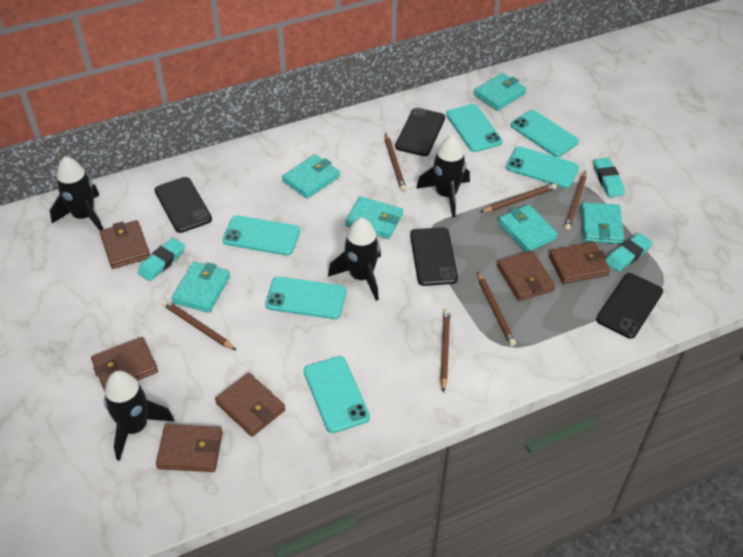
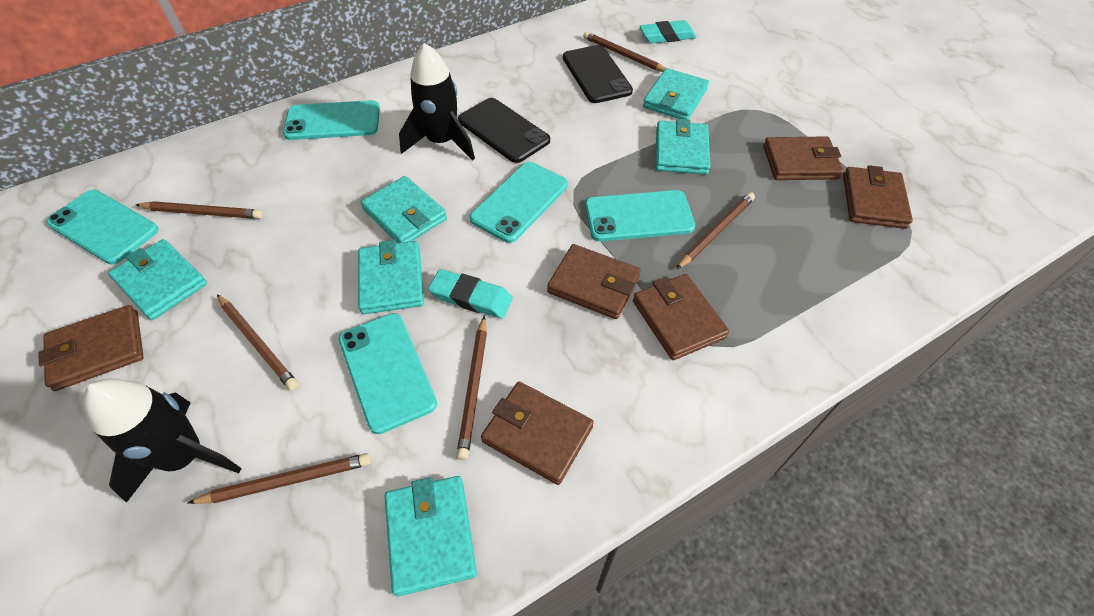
black phone: [154,177,212,233] [395,108,445,156] [410,227,458,286] [596,273,663,339] = 4 -> [458,98,550,163] [563,45,633,103] = 2
black rocket: [50,156,103,231] [104,371,174,461] [328,217,381,301] [416,135,470,218] = 4 -> [83,379,242,503] [399,43,475,161] = 2
turquoise eraser: [138,238,185,281] [593,157,624,197] [606,233,653,272] = 3 -> [428,269,513,319] [640,20,697,43] = 2
turquoise phone: [222,215,300,256] [265,277,346,319] [304,356,370,433] [446,104,502,152] [506,146,579,188] [511,110,579,157] = 6 -> [47,190,159,264] [283,100,380,140] [339,313,437,434] [470,162,568,243] [585,190,695,241] = 5

